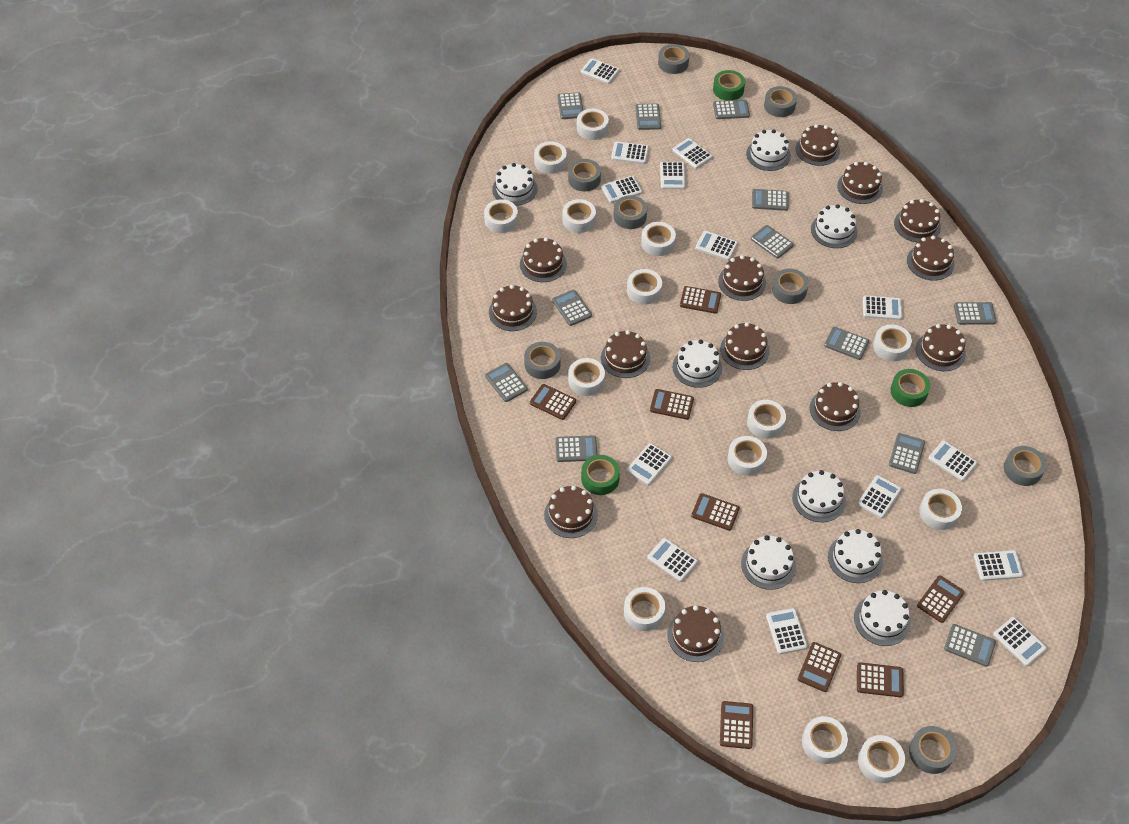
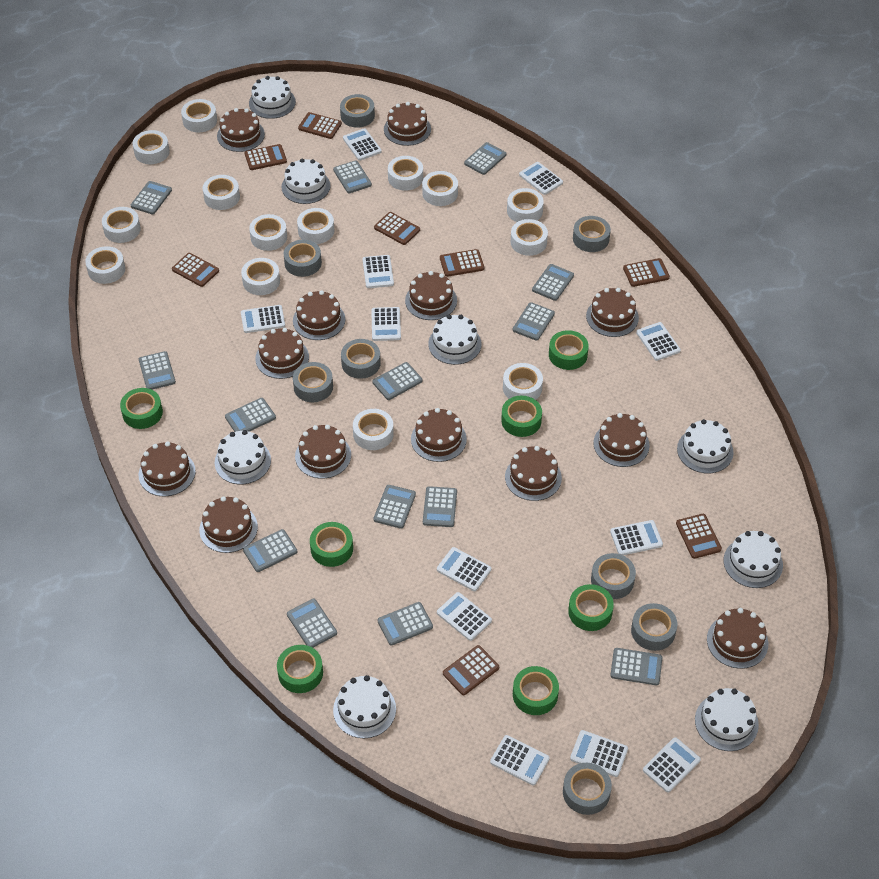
green tape: [581,455,620,495] [713,70,745,100] [890,369,930,407] = 3 -> [120,388,163,429] [277,645,323,693] [310,522,353,567] [501,396,542,437] [513,666,559,715] [549,330,589,370] [568,584,614,631] = 7
grey calculator: [485,363,528,402] [552,290,592,326] [555,435,597,462] [557,92,583,119] [635,103,661,130] [713,100,750,119] [751,225,794,258] [752,189,788,211] [824,327,869,360] [889,433,925,474] [944,624,996,667] [954,302,996,325] = 12 -> [131,181,172,215] [139,351,176,390] [225,398,276,432] [243,529,297,572] [287,599,337,648] [333,160,372,193] [372,362,422,400] [373,485,416,529] [378,602,433,646] [423,486,457,527] [464,142,506,175] [513,302,555,341] [532,264,574,301] [610,648,662,685] = 14
white calculator: [581,58,619,84] [601,176,642,203] [611,141,649,164] [627,443,672,485] [647,538,698,582] [660,162,686,189] [672,138,713,169] [695,231,738,260] [766,608,808,654] [858,475,902,518] [863,295,902,320] [928,440,978,481] [974,550,1023,581] [993,617,1047,666] = 14 -> [241,305,285,333] [343,128,382,161] [363,255,394,288] [371,307,401,341] [437,547,491,591] [437,592,492,641] [490,735,550,785] [519,162,563,195] [570,730,628,777] [610,520,663,555] [636,322,681,361] [643,737,701,793] = 12

